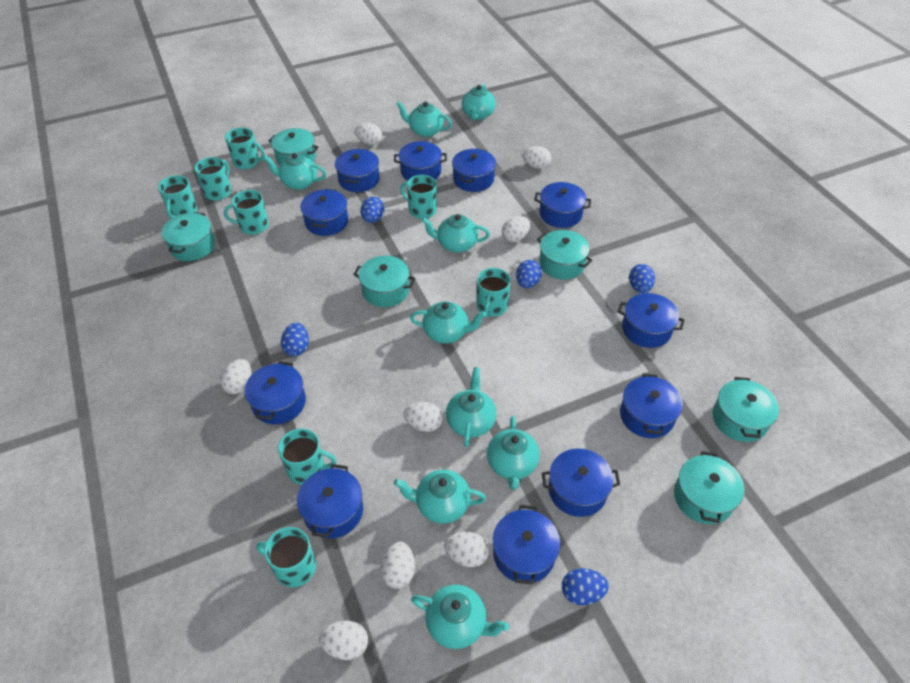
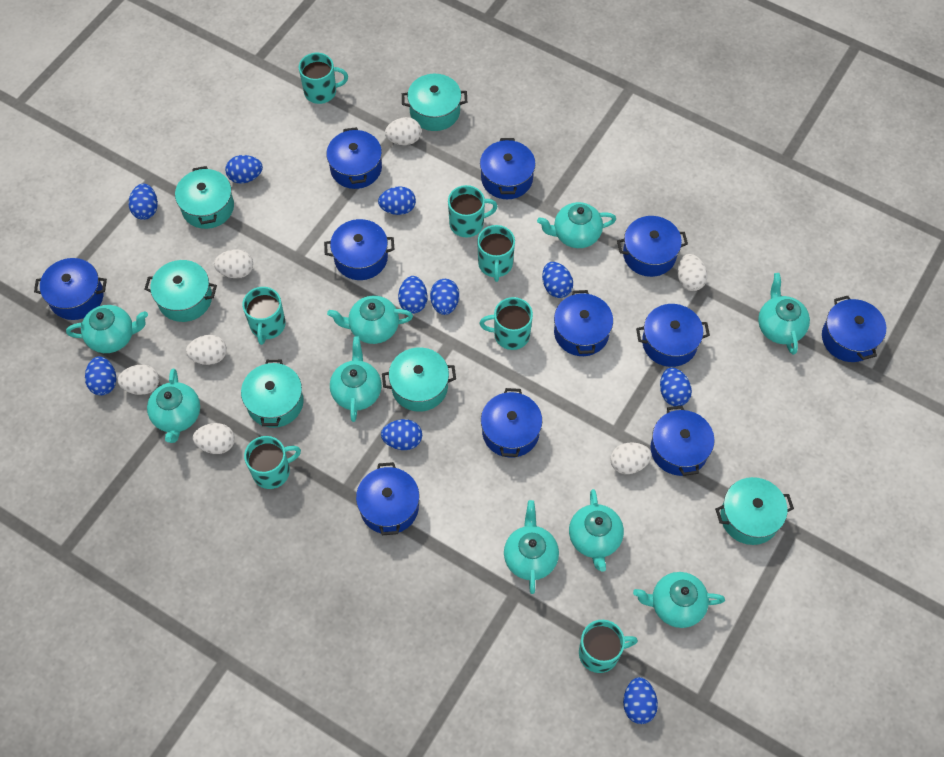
blue egg: [281,323,309,357] [361,197,384,223] [516,260,542,288] [562,568,609,605] [629,264,655,293] = 5 -> [85,356,116,395] [129,184,158,220] [225,155,263,183] [378,186,416,215] [381,419,422,450] [398,276,427,314] [430,279,459,315] [542,262,573,298] [623,677,658,724] [660,367,692,406] = 10
turquoise mug: [158,175,197,219] [194,157,231,201] [224,190,269,235] [225,127,265,169] [256,527,316,587] [278,429,337,485] [400,175,437,219] [477,268,511,317] = 8 -> [242,287,286,345] [244,436,301,489] [299,53,348,104] [448,185,498,237] [477,225,515,282] [480,297,533,350] [579,620,638,673] = 7
white egg: [220,359,251,394] [319,621,368,660] [355,123,382,145] [380,542,415,589] [404,402,443,432] [444,532,489,567] [502,216,530,242] [523,146,551,169] = 8 -> [117,365,159,395] [186,335,227,365] [193,423,235,454] [214,250,253,278] [385,117,421,145] [610,443,652,474] [677,254,707,291] = 7

